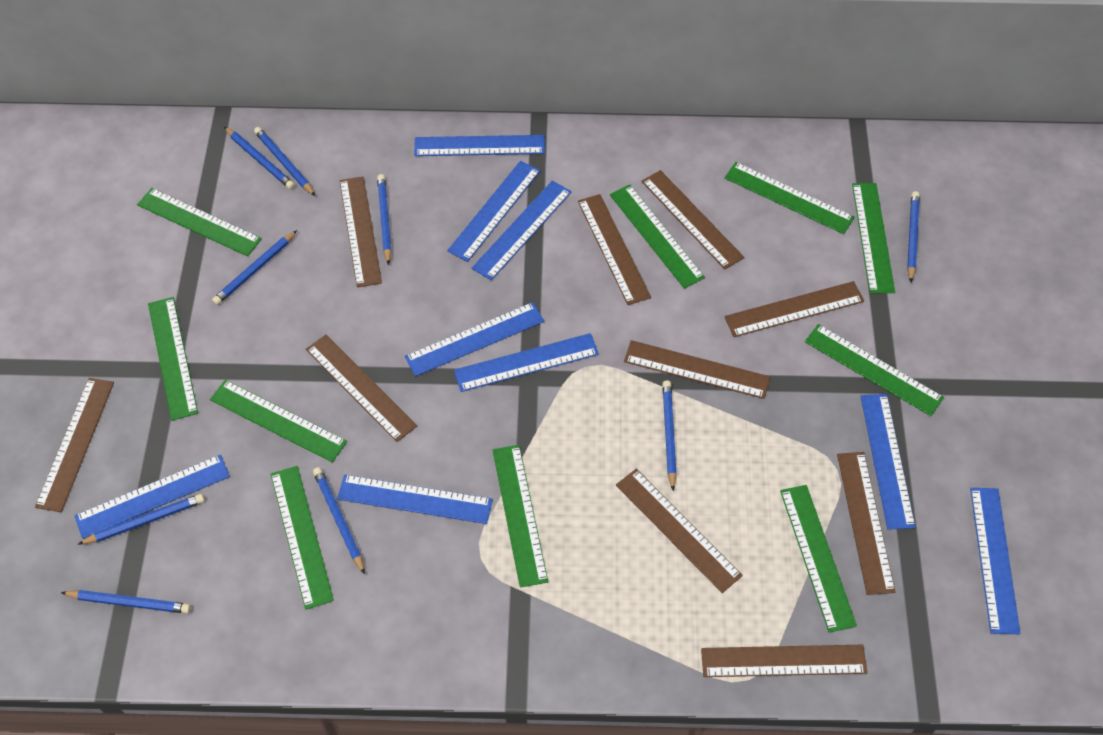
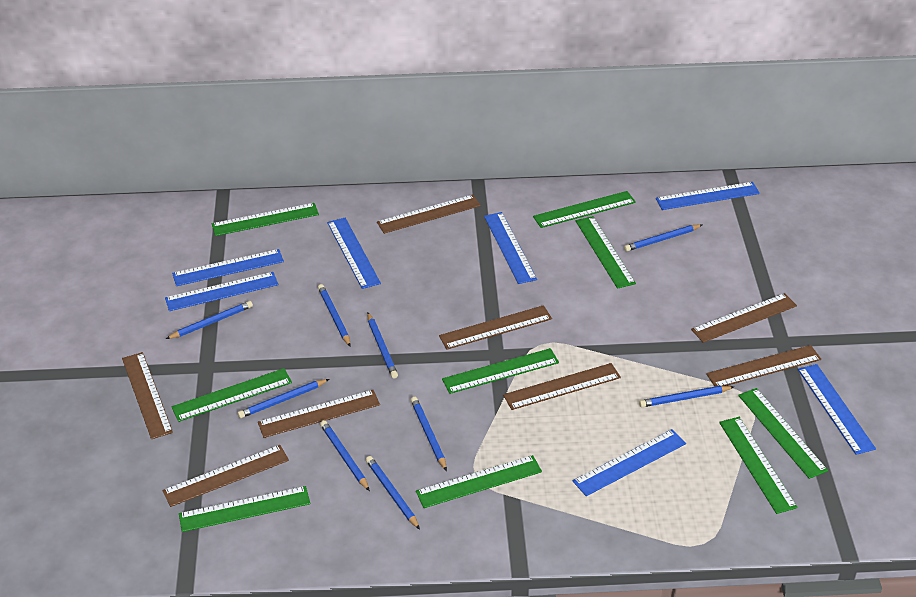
blue ruler: [74,454,230,539] [337,475,492,524] [405,302,544,376] [414,135,545,156] [447,161,540,262] [454,333,599,392] [472,181,572,280] [860,394,916,530] [970,488,1020,634] = 9 -> [165,272,278,311] [172,249,284,286] [327,218,381,289] [484,212,537,284] [573,429,686,496] [656,182,760,210] [798,364,876,455] = 7
brown ruler: [35,378,114,512] [306,334,418,442] [340,176,382,287] [578,194,651,305] [616,469,743,593] [624,340,770,399] [642,170,744,269] [701,645,867,677] [724,281,864,337] [837,452,895,595] = 10 -> [122,352,173,439] [162,445,289,507] [258,390,380,438] [377,194,481,234] [439,305,552,350] [503,363,621,410] [691,293,797,343] [706,345,821,387] = 8
green ruler: [137,188,262,256] [148,297,198,420] [210,380,347,462] [271,466,334,609] [493,445,548,588] [610,184,705,289] [724,162,855,234] [780,485,857,633] [805,324,944,416] [852,183,895,293] = 10 -> [171,368,292,422] [179,486,310,532] [212,203,319,236] [416,455,542,508] [442,348,559,394] [533,191,636,228] [576,216,636,289] [719,417,798,514] [738,388,828,479] = 9

